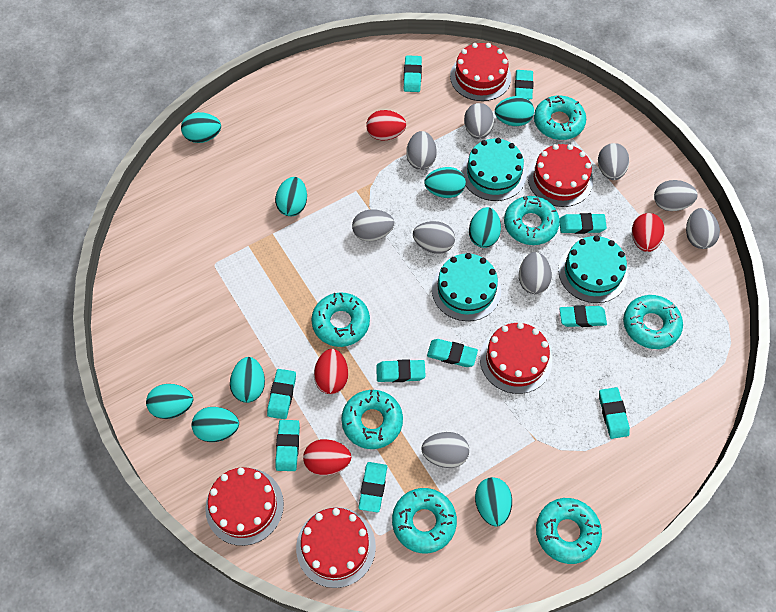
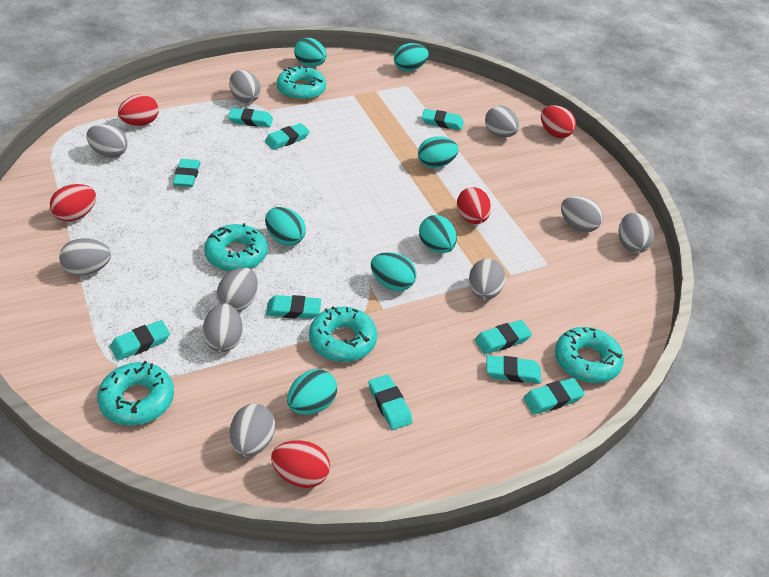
grey egg: [352,209,394,241] [406,131,437,170] [413,221,455,254] [421,432,469,468] [464,103,494,139] [519,252,552,294] [598,143,629,180] [654,180,698,211] [686,208,720,249] = 9 -> [59,238,111,275] [86,124,128,158] [202,303,243,352] [217,267,258,312] [229,70,261,103] [230,404,275,457] [469,259,506,300] [485,106,519,137] [561,196,603,232] [619,213,654,253] = 10
red cake: [205,467,284,546] [296,507,376,588] [450,43,511,101] [480,322,552,394] [528,144,593,207] = 5 -> none = 0
red egg: [303,439,351,475] [314,349,348,394] [366,110,406,141] [632,213,665,252] = 4 -> [50,184,96,221] [118,94,158,126] [271,440,330,488] [457,187,491,224] [541,105,576,138] = 5
turquoise cake: [432,253,501,321] [462,138,527,201] [558,236,628,303] = 3 -> none = 0
turquoise donut: [311,292,370,347] [341,390,403,449] [392,488,457,553] [504,196,560,245] [534,96,586,140] [536,498,602,564] [623,295,683,349] = 7 -> [97,361,174,426] [204,223,268,271] [276,66,326,101] [309,307,377,362] [555,327,624,383] = 5
turquoise egg: [146,384,193,419] [181,112,221,143] [192,407,239,442] [230,357,265,403] [275,177,307,216] [424,167,466,198] [469,207,501,248] [475,477,512,527] [495,96,534,126] = 9 -> [265,207,306,246] [287,369,337,415] [294,38,327,67] [371,252,417,291] [394,43,429,71] [418,136,459,168] [419,215,457,253] = 7

